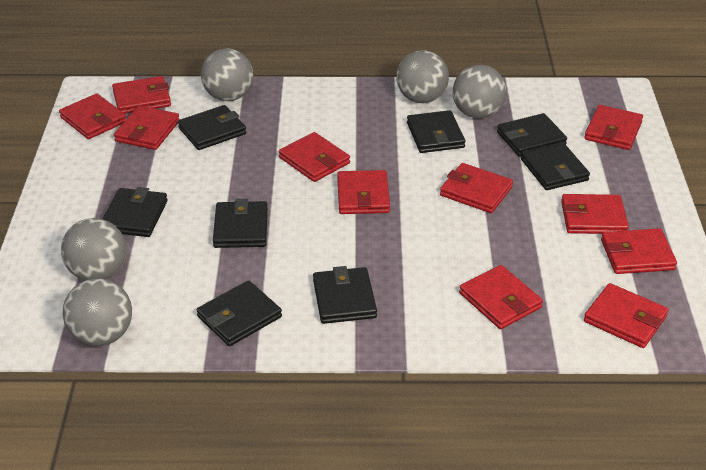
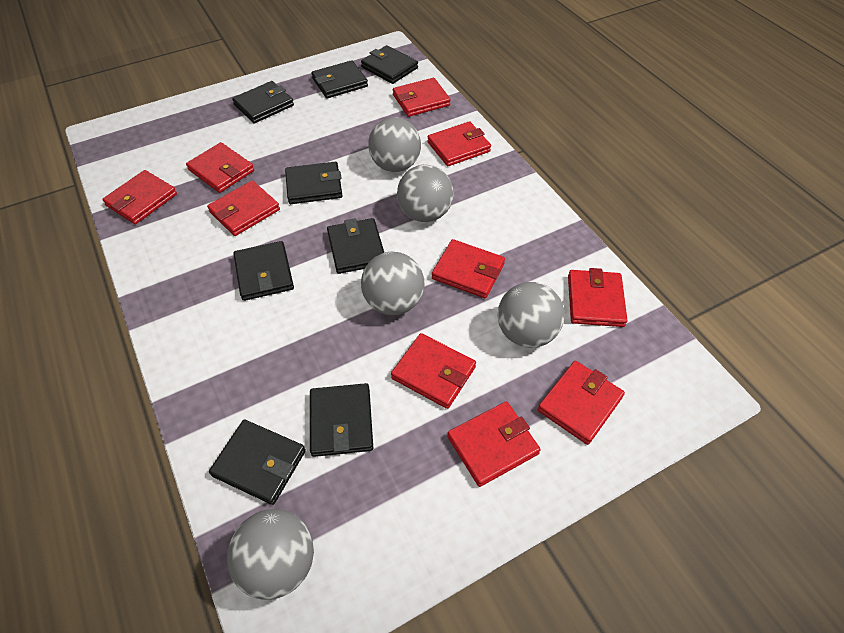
red wallet: [59,93,126,139] [112,76,171,114] [114,106,180,150] [279,132,350,182] [337,170,390,214] [440,163,513,213] [459,265,543,329] [561,194,629,234] [584,105,643,150] [584,283,669,348] [601,228,677,274] = 11 -> [102,170,177,224] [186,142,254,193] [207,180,280,236] [391,333,476,409] [393,78,451,117] [427,121,491,166] [432,239,505,298] [447,401,541,487] [538,361,625,445] [568,268,628,327] = 10

